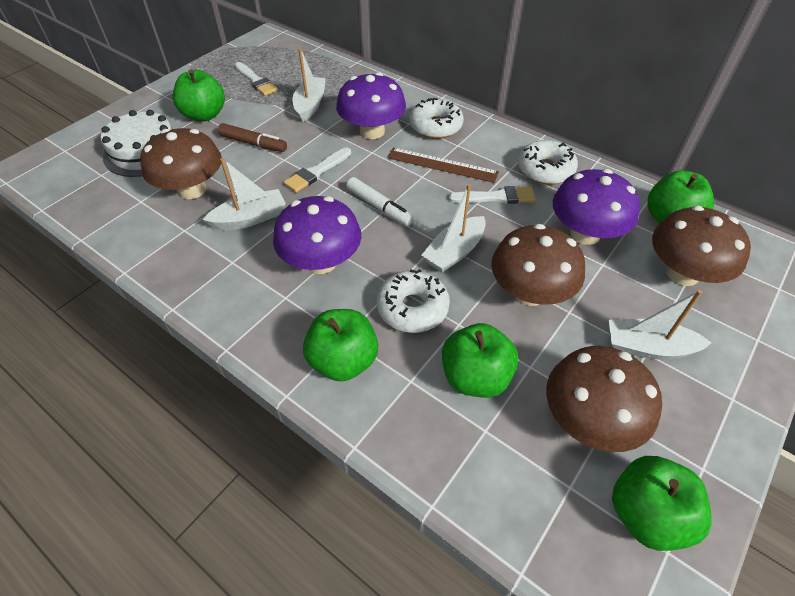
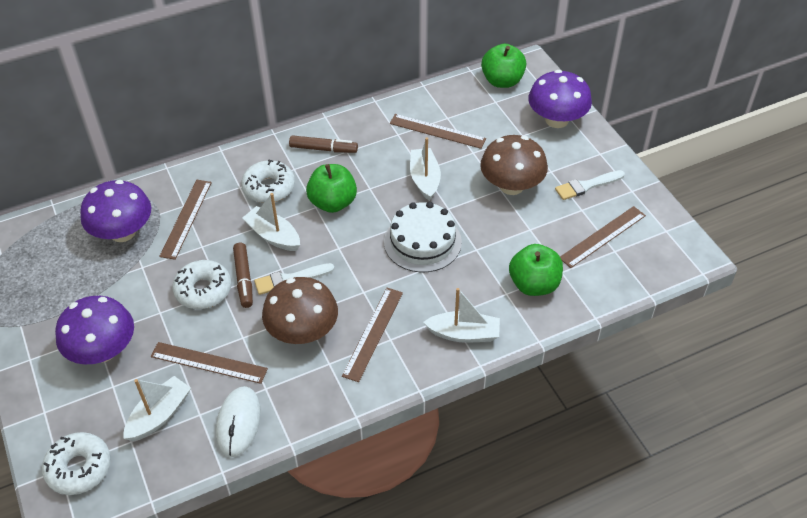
brown marker: [218,123,287,152] = 1 -> [233,243,253,308] [289,135,358,153] = 2
brown mushroom: [140,128,222,199] [491,224,585,306] [546,346,662,452] [652,206,751,286] = 4 -> [262,277,338,344] [480,135,548,195] = 2
brown ruler: [387,148,499,183] = 1 -> [151,342,268,384] [159,180,212,260] [342,288,403,382] [390,114,486,149] [560,206,646,268] = 5
green apple: [173,69,225,121] [303,309,378,381] [442,323,518,398] [612,456,712,551] [647,170,714,223] = 5 -> [306,164,357,213] [481,44,526,88] [509,244,563,296] = 3
white brush: [235,62,278,96] [284,147,351,192] [449,186,536,204] = 3 -> [254,263,334,295] [555,170,625,200] = 2
white marker: [346,177,414,226] = 1 -> none = 0
white mouse: none = 0 -> [216,386,261,457] = 1

